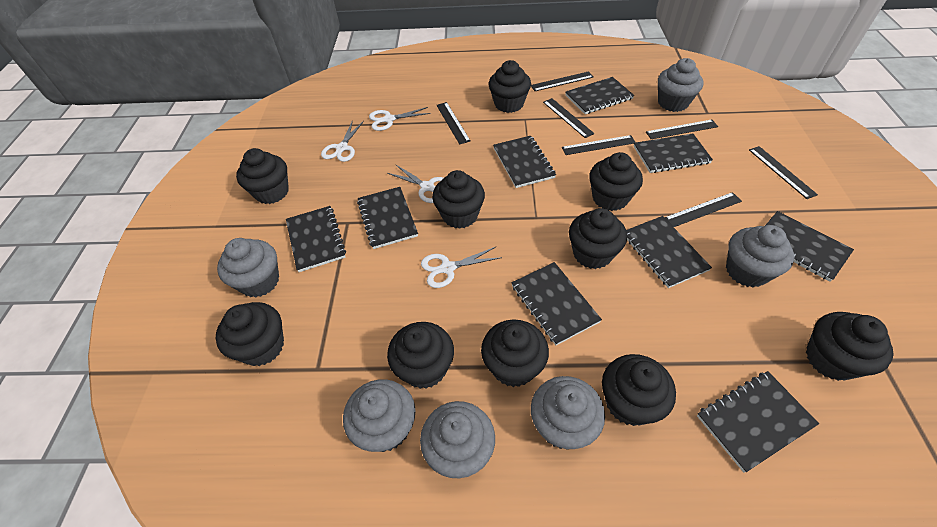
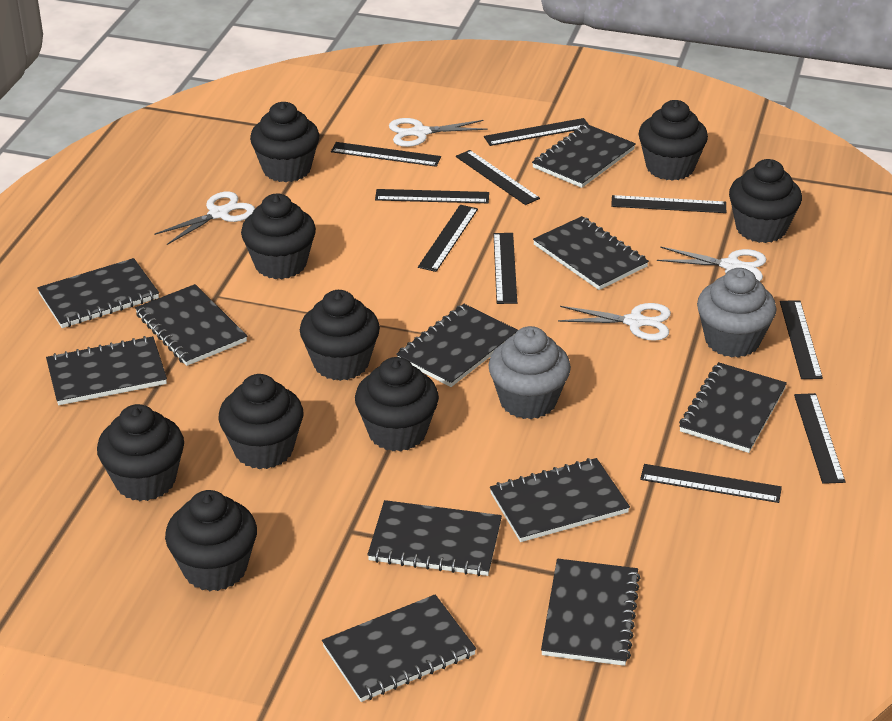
black cupcake: [216,302,284,366] [236,148,289,204] [387,322,454,389] [432,170,485,229] [481,319,549,387] [488,60,531,113] [569,208,627,269] [589,152,643,211] [602,354,676,426] [806,312,894,381] = 10 -> [97,404,184,501] [165,490,257,591] [218,374,303,469] [241,194,316,279] [250,102,320,182] [300,290,380,381] [355,357,439,452] [639,100,708,181] [729,159,802,243] = 9
black notebook: [286,206,346,272] [357,187,418,249] [493,136,556,188] [512,262,602,345] [565,77,634,114] [626,216,712,288] [634,134,713,173] [697,371,819,473] [766,211,854,282] = 9 -> [37,258,159,328] [46,336,167,405] [135,284,247,366] [322,595,476,702] [367,500,502,576] [396,304,518,387] [490,458,630,542] [532,124,636,188] [533,216,649,290] [541,559,640,666] [679,362,787,453] = 11
black ruler: [436,102,470,145] [531,71,593,91] [543,98,595,138] [562,135,636,155] [646,119,718,139] [664,192,742,227] [749,146,818,199] = 7 -> [331,142,441,167] [375,189,489,203] [418,205,478,272] [456,150,540,205] [484,118,589,146] [493,233,517,304] [611,195,726,213] [640,464,782,503] [780,300,823,379] [794,393,845,484] = 10
grey cupcake: [217,238,279,298] [343,379,416,452] [420,401,495,478] [531,376,605,450] [658,58,703,112] [726,225,794,287] = 6 -> [488,326,571,419] [697,268,777,358] = 2

